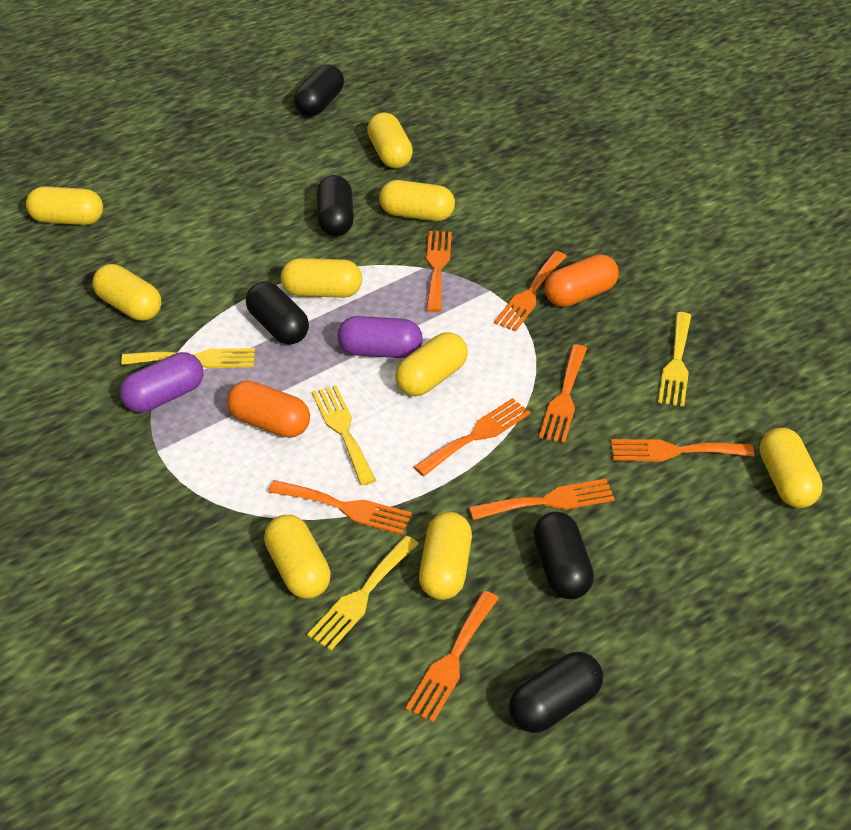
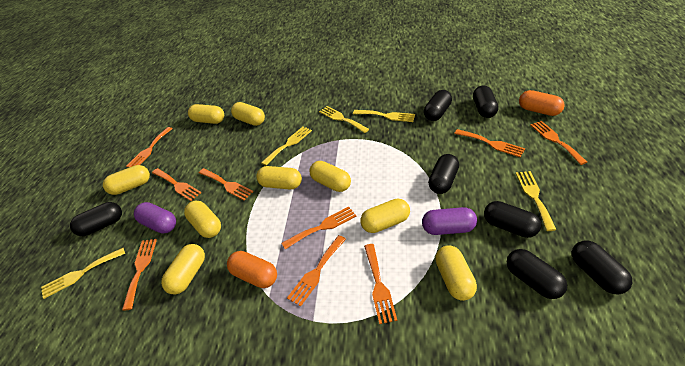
black capsule: [246,282,309,345] [294,65,344,116] [317,175,354,237] [509,652,603,733] [534,512,594,599] = 5 -> [70,202,122,236] [424,90,452,121] [428,154,459,194] [473,85,498,118] [484,201,541,238] [507,249,567,299] [572,241,632,295] = 7
orange fork: [268,480,412,535] [405,591,499,722] [414,398,531,476] [426,231,452,312] [469,479,615,520] [494,251,567,331] [539,344,587,443] [611,439,754,461] = 8 -> [122,239,157,310] [126,127,173,167] [152,168,201,201] [199,168,253,200] [282,207,356,249] [287,235,346,306] [364,244,397,324] [454,129,525,157] [530,121,587,165] = 9
yellow fork: [121,348,255,368] [307,536,419,650] [312,385,376,486] [658,312,691,407] = 4 -> [41,248,125,299] [261,126,312,166] [319,106,369,133] [353,110,415,122] [516,171,556,231] = 5

